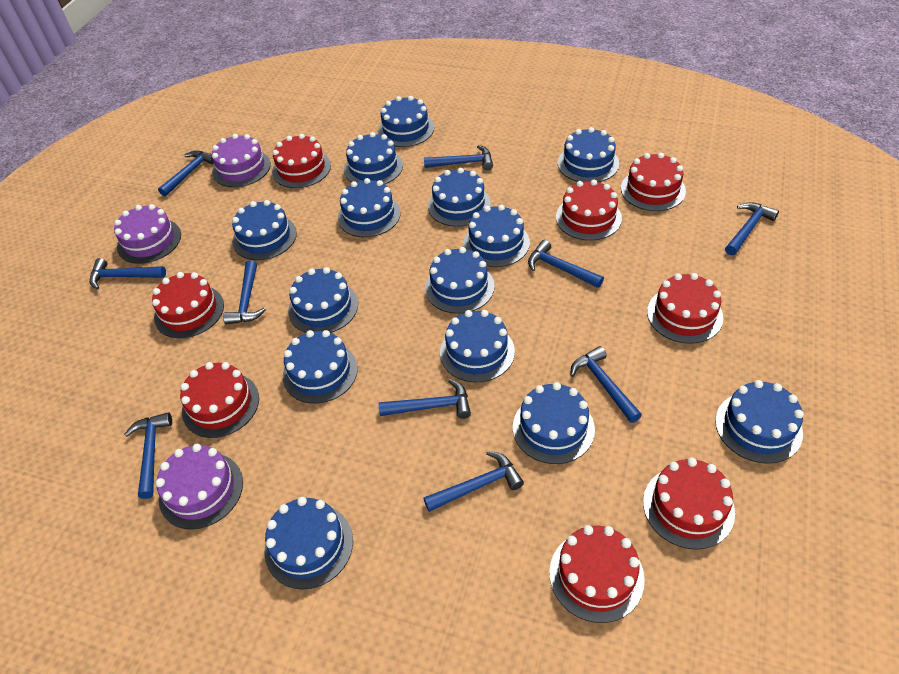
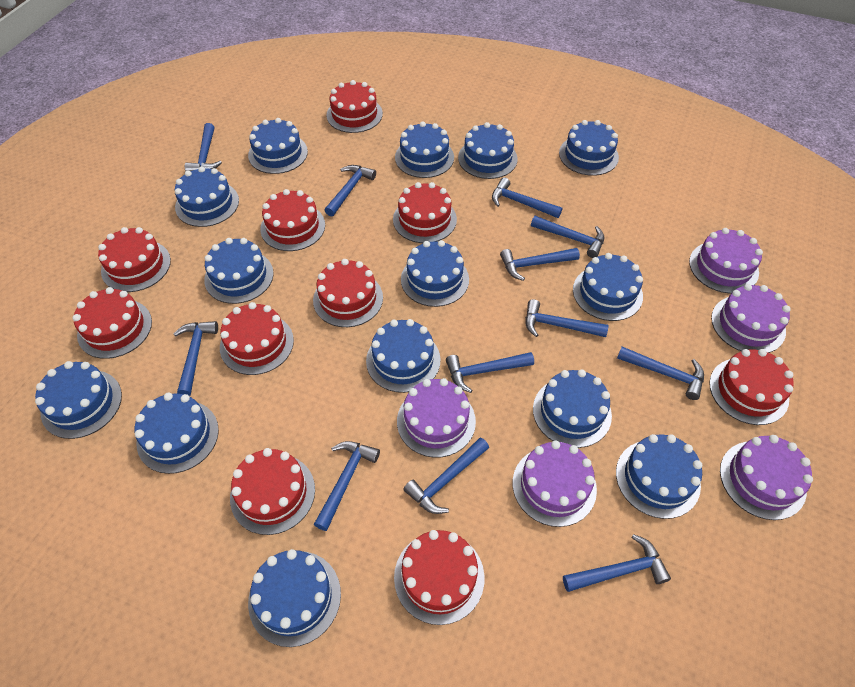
blue hammer: [89,258,166,290] [124,412,172,499] [158,151,214,196] [223,260,266,325] [379,379,471,419] [423,451,524,512] [424,145,493,170] [528,240,604,288] [570,346,642,423] [725,202,779,255] = 10 -> [174,321,218,396] [185,123,222,172] [314,441,380,531] [324,165,376,217] [403,437,489,514] [446,352,534,393] [492,178,562,218] [500,248,580,281] [525,299,608,337] [531,216,604,258] [563,534,671,592] [617,347,704,400] = 12
purple cake: [114,204,181,264] [155,444,243,530] [211,134,271,187] = 3 -> [397,378,476,458] [513,440,597,527] [689,228,763,294] [711,284,791,353] [720,435,813,520] = 5
red cake: [152,272,224,338] [180,362,259,438] [272,134,331,188] [549,525,645,623] [556,180,622,241] [621,153,686,211] [643,458,735,550] [647,273,723,344] = 8 -> [72,287,152,359] [98,227,171,292] [220,302,294,375] [230,448,315,535] [260,189,325,251] [313,259,383,327] [327,80,383,133] [393,182,457,243] [394,530,485,625] [709,349,794,425] = 10

